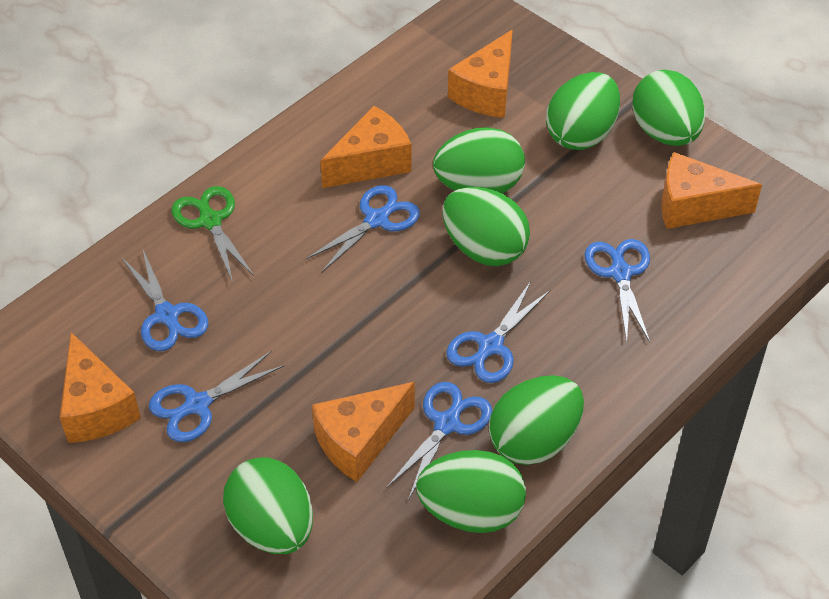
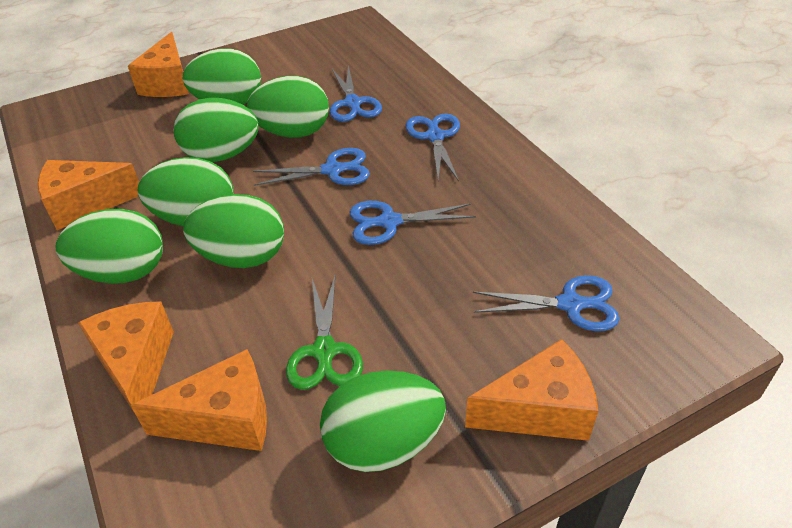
blue scissors: [122,250,208,351] [149,351,284,442] [306,185,420,273] [386,382,492,500] [446,281,551,383] [584,239,650,342] = 6 -> [253,148,370,186] [330,66,382,122] [350,201,476,245] [406,114,460,181] [473,275,620,331] = 5

